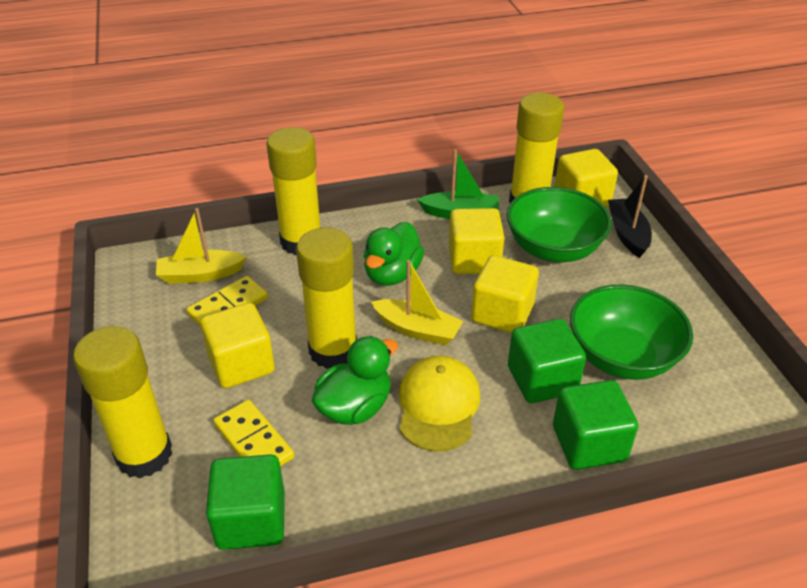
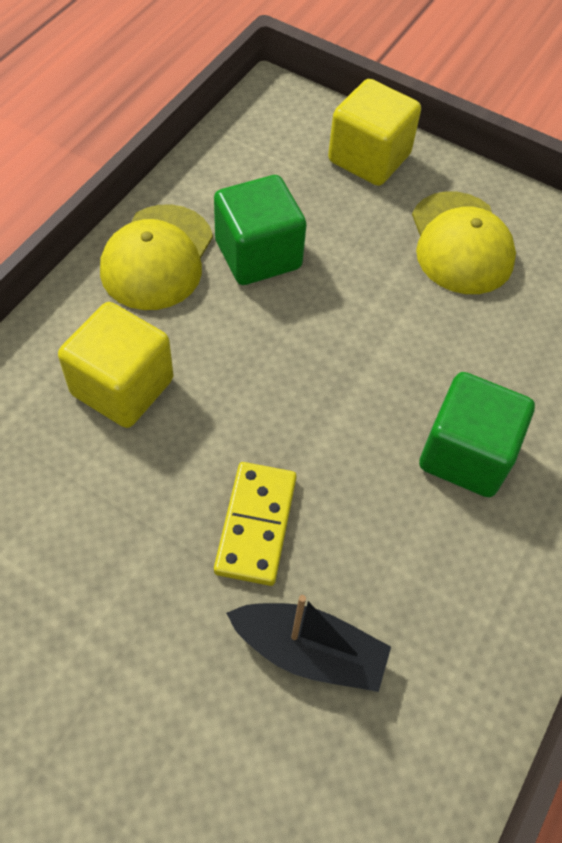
green boat: [417,149,499,219] = 1 -> none = 0
green bowl: [507,187,612,262] [570,284,693,380] = 2 -> none = 0
green cube: [206,454,285,550] [508,319,586,403] [553,380,638,470] = 3 -> [214,175,307,285] [419,372,535,497] = 2
green duck: [312,336,398,425] [364,222,424,286] = 2 -> none = 0
yellow boat: [156,208,247,284] [371,260,463,345] = 2 -> none = 0
yellow cap: [399,356,481,451] = 1 -> [100,204,213,310] [412,191,516,294] = 2
yellow cube: [200,303,275,388] [449,208,505,274] [471,255,539,333] [554,149,618,207] = 4 -> [58,302,173,428] [328,79,421,186] = 2
yellow domino: [186,276,268,327] [213,400,294,466] = 2 -> [214,462,297,586] = 1
yellow glue stick: [73,326,172,478] [266,127,321,255] [296,228,357,369] [509,93,564,203] = 4 -> none = 0

